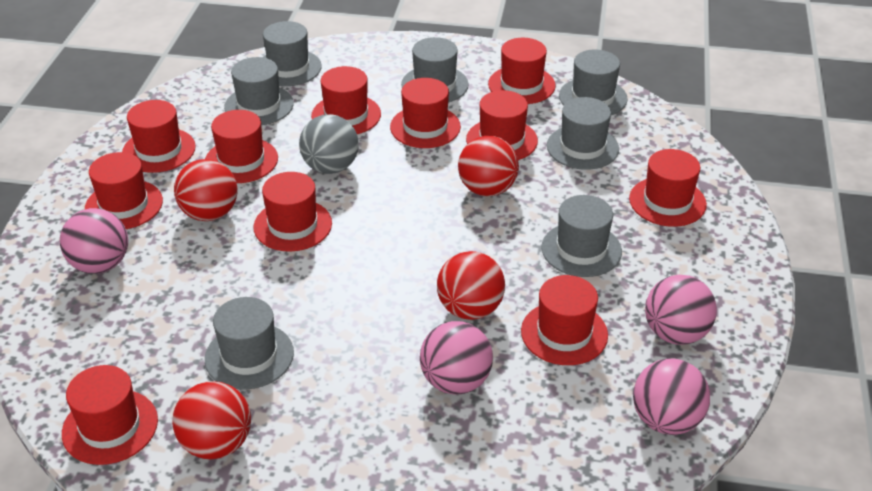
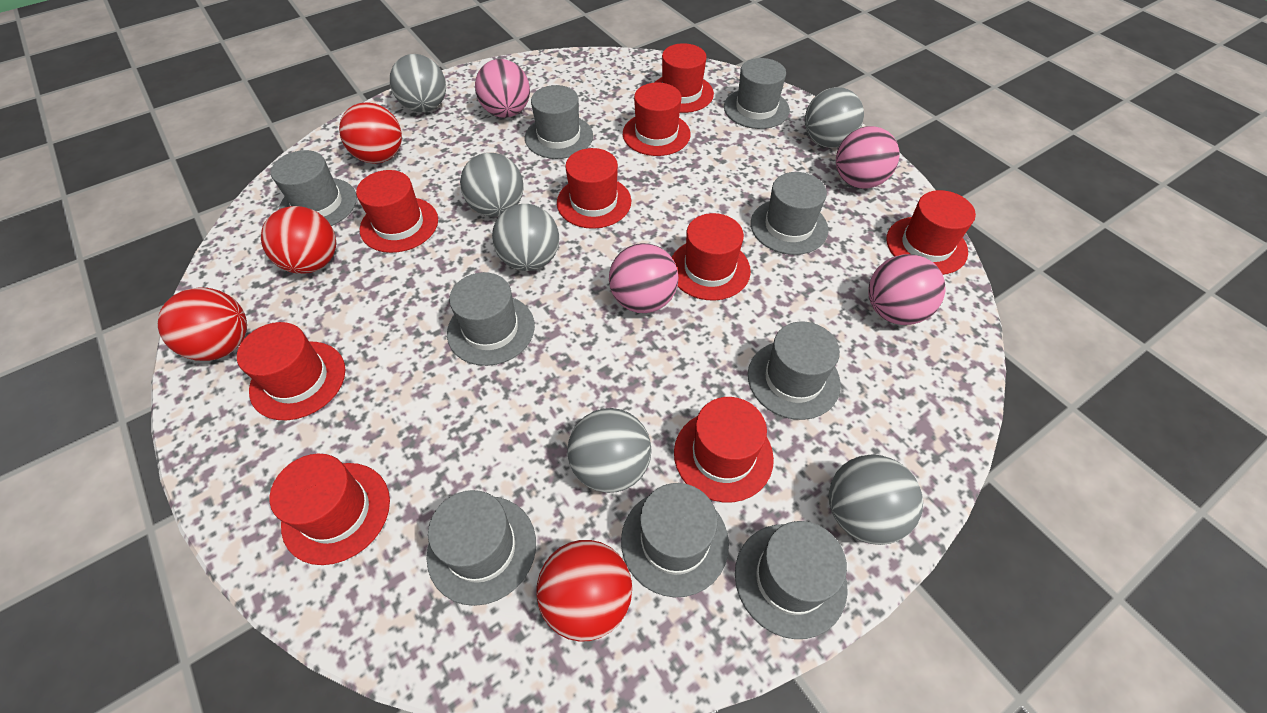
grey ball: [299,114,359,174] = 1 -> [390,54,446,112] [460,153,523,217] [492,204,559,271] [567,408,652,493] [805,87,864,148] [829,454,923,545] = 6
grey hat: [205,297,294,390] [224,57,294,125] [263,21,322,86] [401,37,469,102] [542,195,622,277] [547,97,619,170] [559,50,628,115] = 7 -> [271,150,357,226] [427,490,536,606] [447,272,535,366] [525,85,593,159] [621,483,729,597] [724,58,790,129] [735,521,847,639] [748,321,841,420] [751,172,828,255] = 9
red hat: [62,365,158,465] [85,152,163,229] [122,100,196,173] [205,110,278,183] [254,172,332,252] [311,66,381,134] [390,78,461,148] [466,90,538,160] [488,38,556,104] [521,275,608,365] [629,149,707,227] = 11 -> [237,322,345,420] [270,454,390,565] [356,170,438,253] [557,148,631,229] [623,83,691,156] [654,43,714,113] [672,213,751,300] [674,397,774,502] [887,190,976,275] = 9

